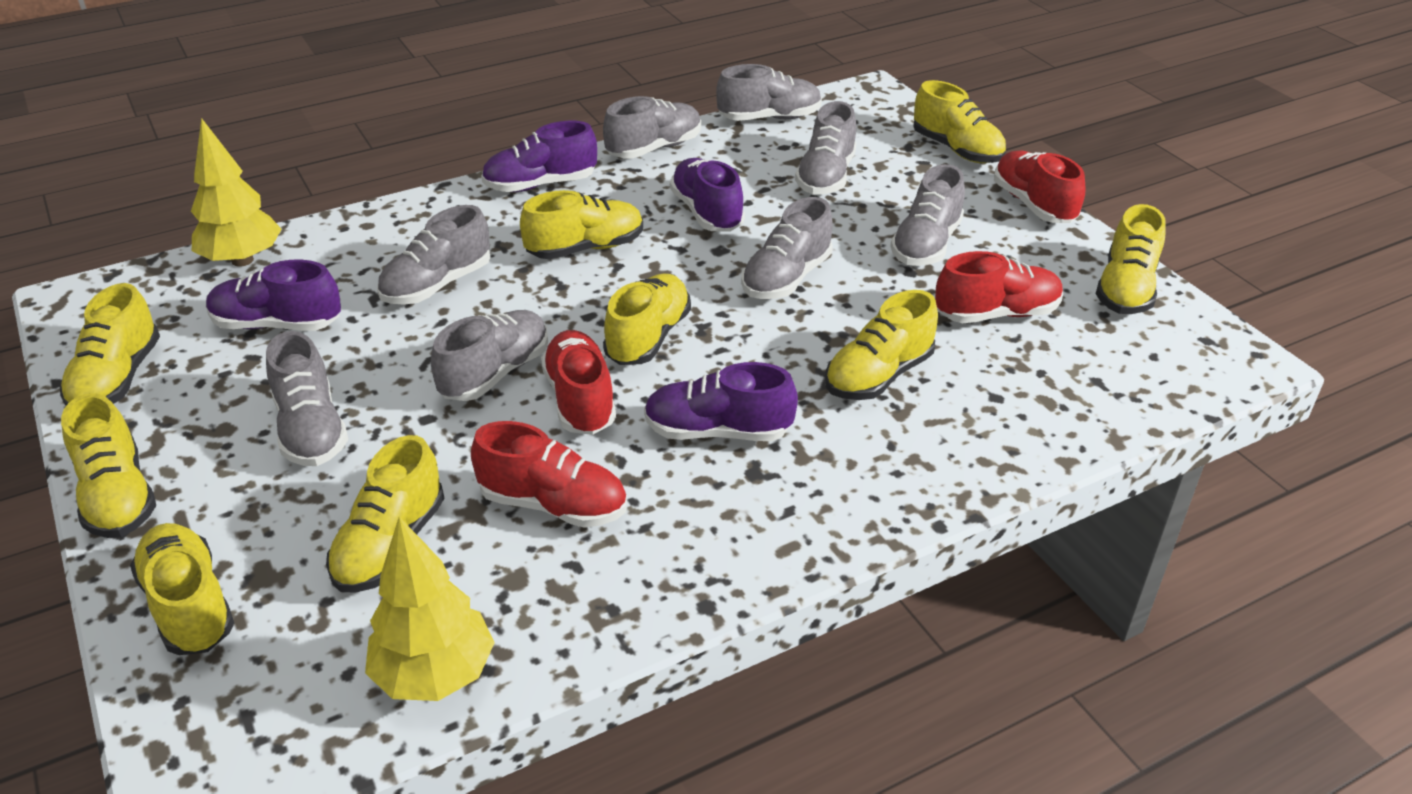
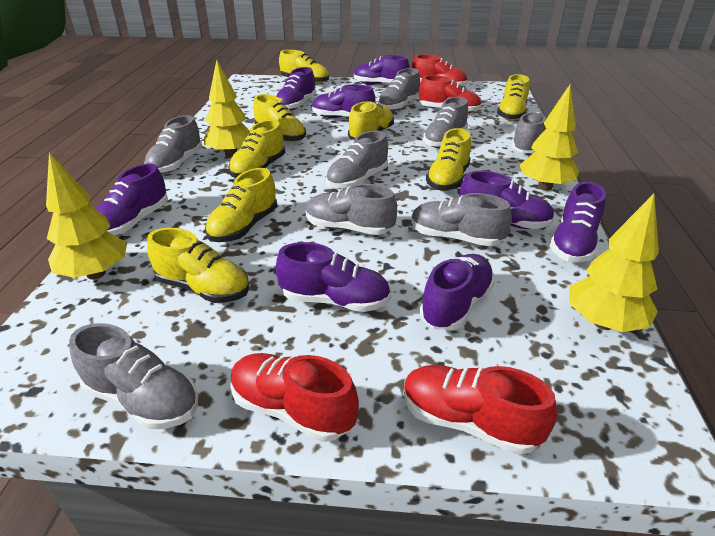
purple shoe: [206,260,341,331] [481,121,597,192] [644,362,798,441] [670,158,745,232] = 4 -> [95,163,168,236] [276,242,391,312] [277,67,316,111] [312,84,376,118] [354,55,410,85] [420,254,495,330] [460,171,554,229] [550,182,606,262] = 8
yellow shoe: [60,283,160,406] [61,393,156,538] [130,523,234,655] [326,435,444,593] [520,190,643,259] [603,274,691,365] [825,290,938,400] [913,80,1006,163] [1096,204,1166,314] = 9 -> [147,228,249,303] [205,168,277,242] [228,120,285,178] [253,94,306,143] [279,50,329,84] [348,101,394,140] [426,128,471,191] [497,74,529,121] = 8
yellow tree: [191,118,282,267] [365,517,495,701] = 2 -> [46,152,127,280] [204,60,250,158] [520,85,579,191] [569,193,659,332] = 4

